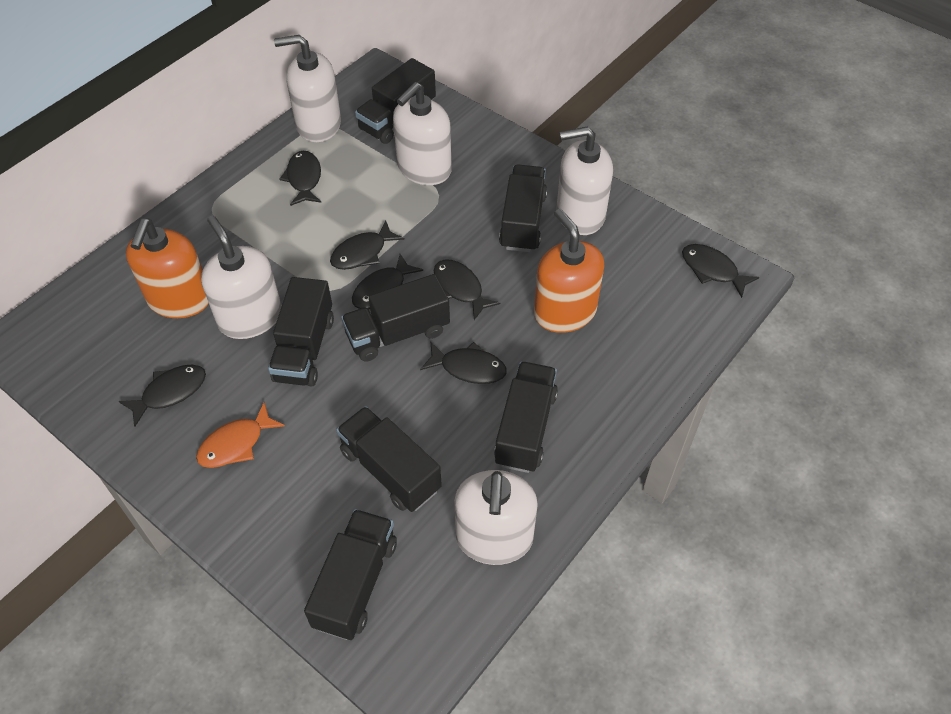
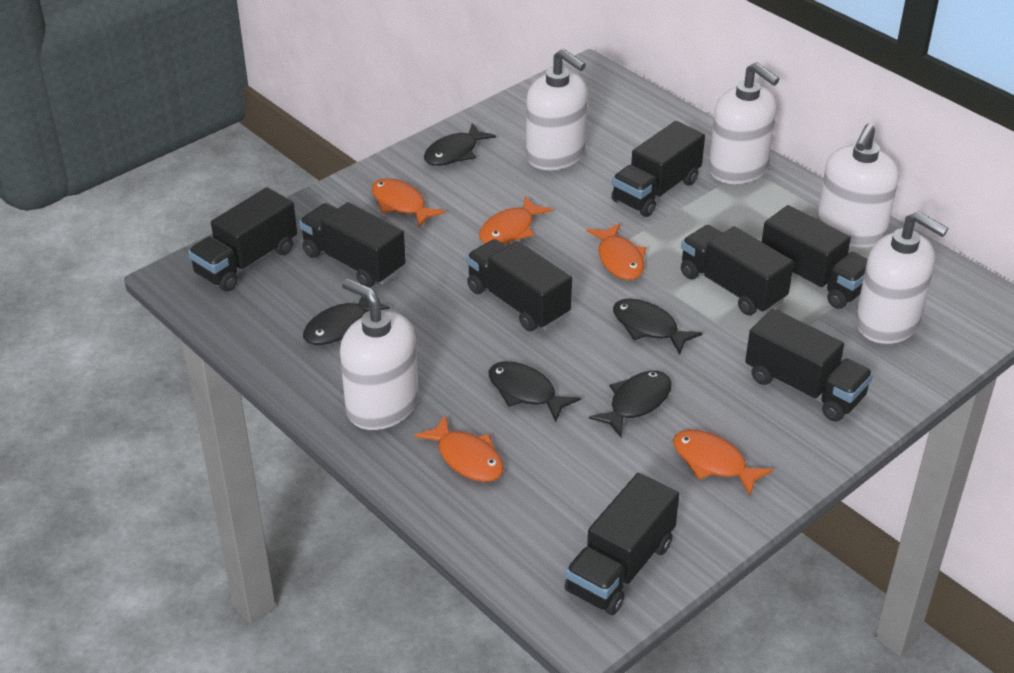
black fish: [119,365,206,427] [279,151,321,206] [330,220,405,270] [352,254,423,309] [420,341,507,384] [434,260,500,320] [682,244,759,298] = 7 -> [303,296,390,345] [424,123,496,166] [489,361,581,422] [589,371,672,437] [613,298,702,355] = 5
black truck: [268,277,334,386] [304,509,397,640] [336,406,442,512] [341,274,450,362] [355,58,436,144] [494,361,558,473] [499,165,547,252] = 7 -> [188,187,297,291] [299,202,406,287] [466,239,572,331] [564,473,679,615] [611,121,705,217] [681,225,794,315] [745,309,873,421] [762,205,867,309] = 8
orange fish: [196,402,285,468] = 1 -> [372,178,445,227] [414,415,504,482] [479,196,553,244] [586,223,646,280] [673,429,773,496] = 5
orange soap dispenser: [126,219,209,318] [534,209,604,333] = 2 -> none = 0

